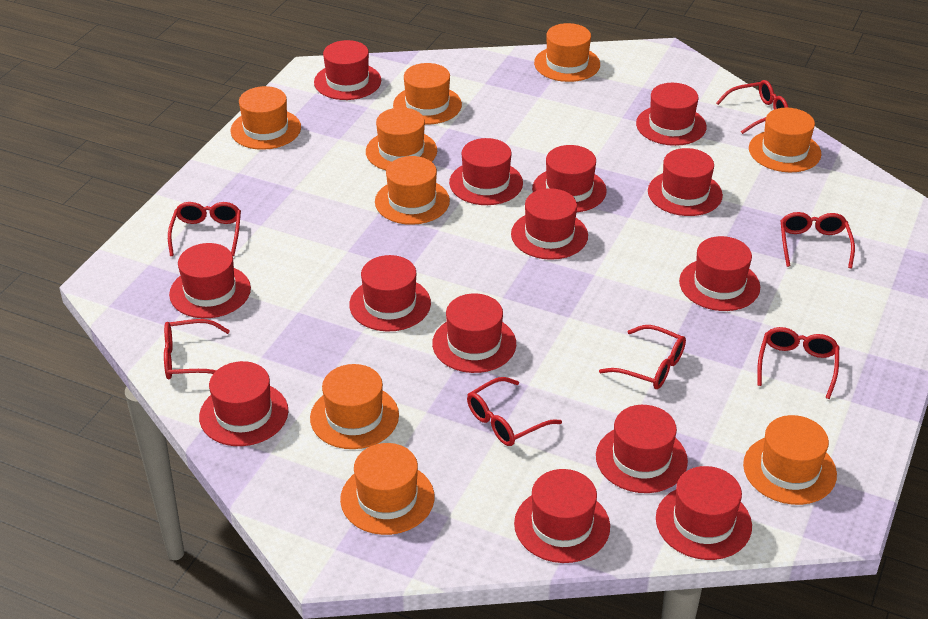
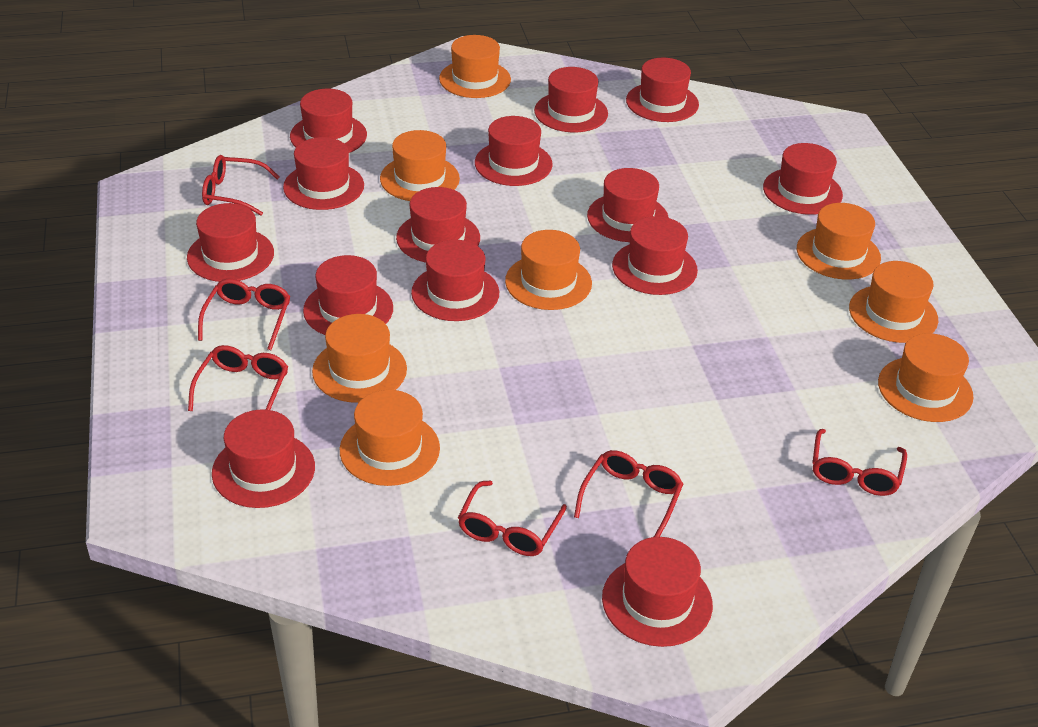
orange hat: [231,86,301,150] [310,364,399,449] [340,443,434,535] [366,107,437,170] [375,156,450,225] [393,63,462,124] [534,23,600,82] [743,415,837,505] [749,108,821,172] = 9 -> [312,314,407,403] [340,390,440,486] [380,130,460,201] [439,35,511,98] [505,230,592,310] [797,203,881,279] [849,261,938,343] [878,333,974,422] = 8
red glasses: [164,319,230,379] [168,202,241,256] [467,377,562,446] [599,325,686,389] [716,80,789,134] [757,327,839,399] [780,212,855,268] = 7 -> [188,345,288,411] [198,279,290,350] [202,155,280,216] [458,481,567,556] [574,450,683,537] [813,429,907,496] = 6

